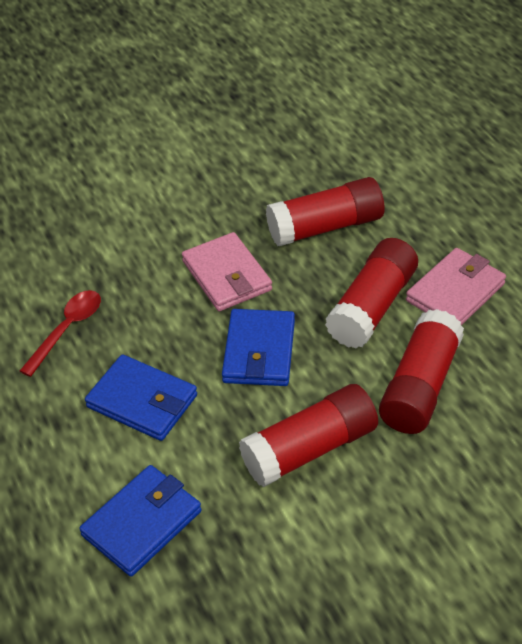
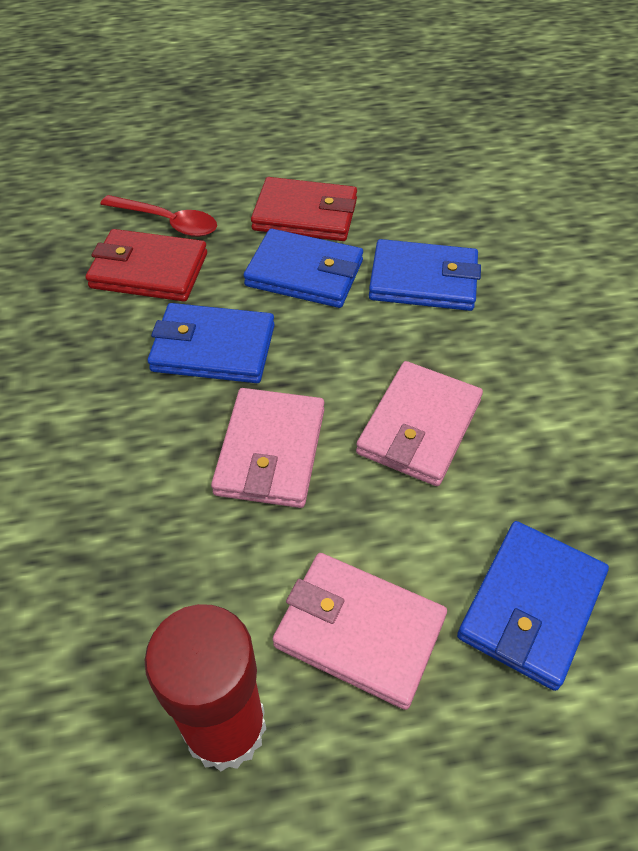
blue wallet: [79,465,202,577] [85,354,197,441] [222,309,295,386] = 3 -> [148,303,275,383] [243,229,363,308] [369,239,481,311] [457,521,609,691] = 4
pink wallet: [182,232,272,311] [406,248,506,325] = 2 -> [211,388,324,508] [273,553,447,710] [356,361,483,486] = 3
red glue stick: [239,384,378,487] [266,177,385,246] [325,238,418,349] [379,309,464,434] = 4 -> [145,604,266,771] = 1
red wallet: none = 0 -> [86,229,207,302] [251,177,357,241] = 2

